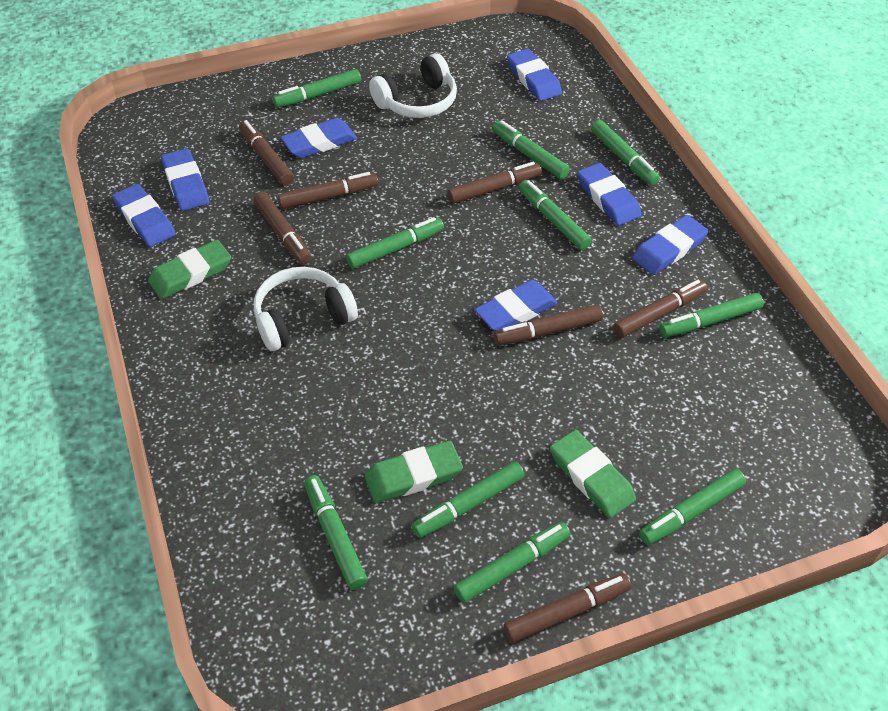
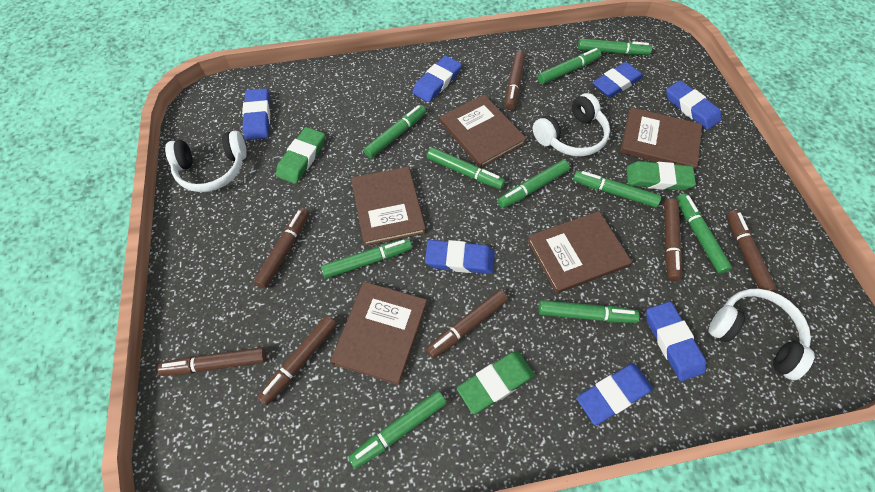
brown book: none = 0 -> [331,282,427,385] [351,166,426,246] [440,95,527,168] [527,211,632,294] [620,107,702,170] = 5
white headphones: [254,267,358,351] [369,53,457,118] = 2 -> [165,131,247,192] [533,93,610,156] [709,289,815,380] = 3

